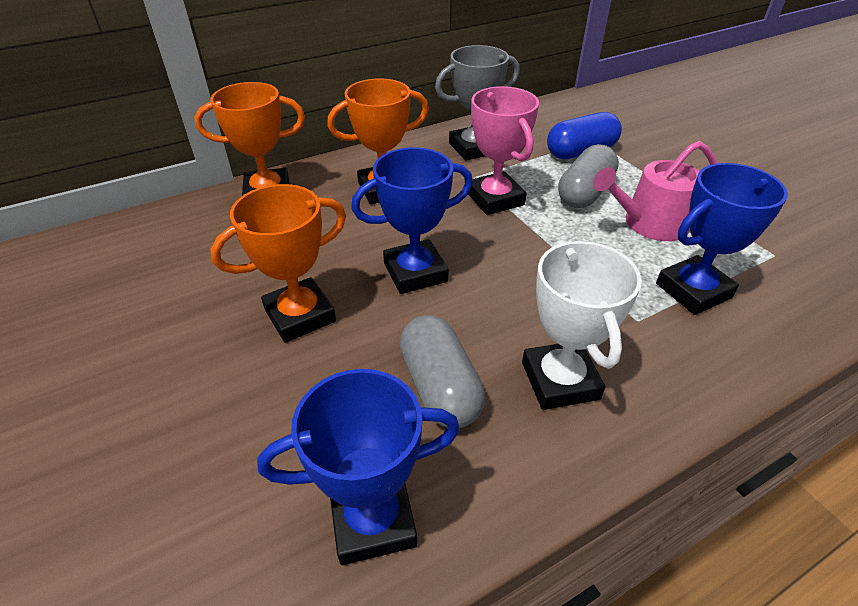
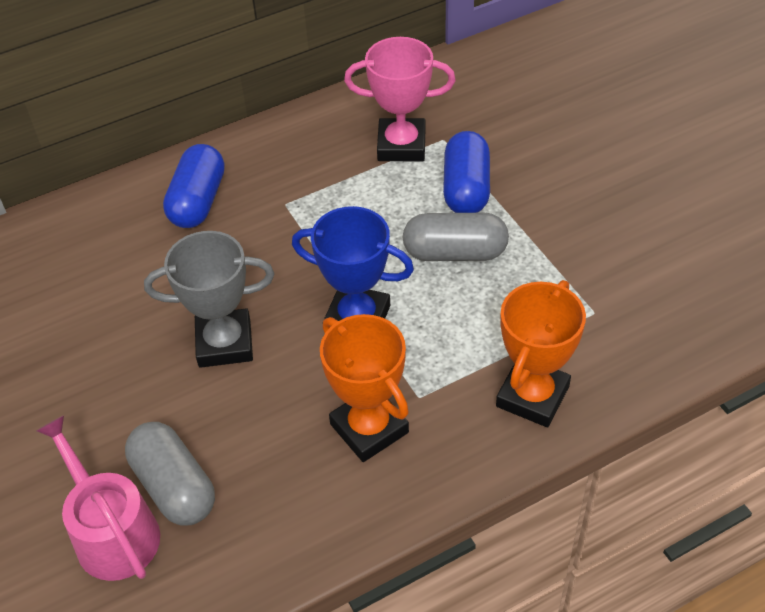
blue capsule: [547,112,622,159] = 1 -> [163,144,225,228] [443,131,490,213] = 2
blue trophy: [257,369,460,565] [351,147,473,294] [656,163,788,315] = 3 -> [292,206,414,321] = 1
orange trophy: [194,82,305,196] [210,184,346,343] [327,78,429,204] = 3 -> [320,314,409,462] [496,280,586,427] = 2
white trophy: [522,240,642,410] = 1 -> none = 0

